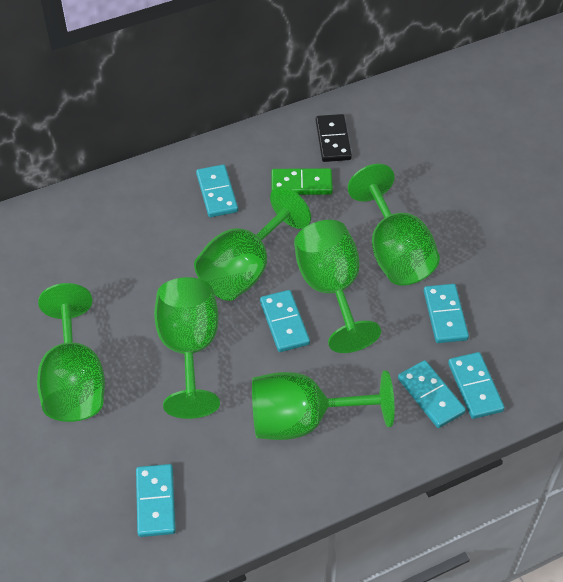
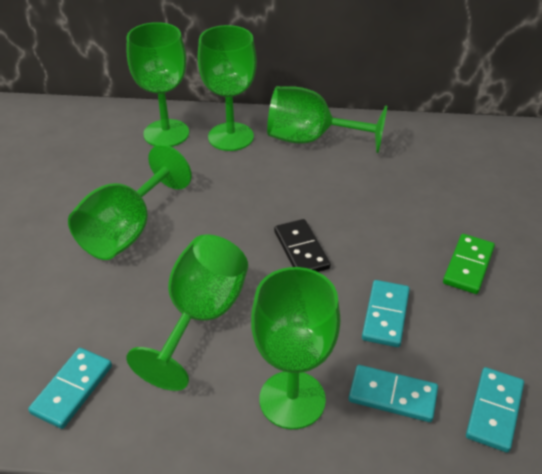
turquoise domino: [136,464,176,537] [196,165,238,217] [260,290,310,352] [398,360,466,428] [424,284,469,343] [448,352,505,419] = 6 -> [28,348,112,429] [349,365,438,422] [362,280,410,347] [466,367,524,453] = 4

